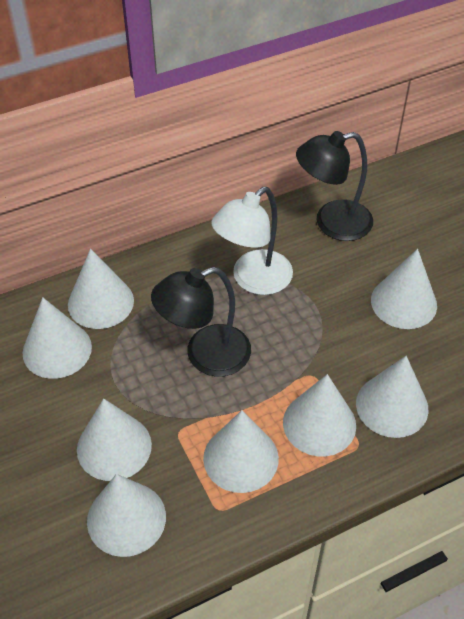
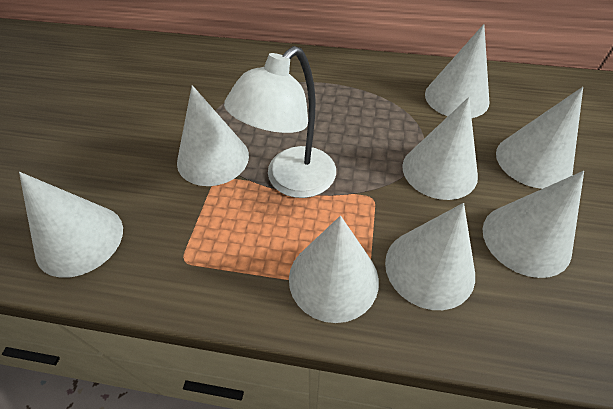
black lamp: [151,267,251,377] [296,131,373,241] = 2 -> none = 0

